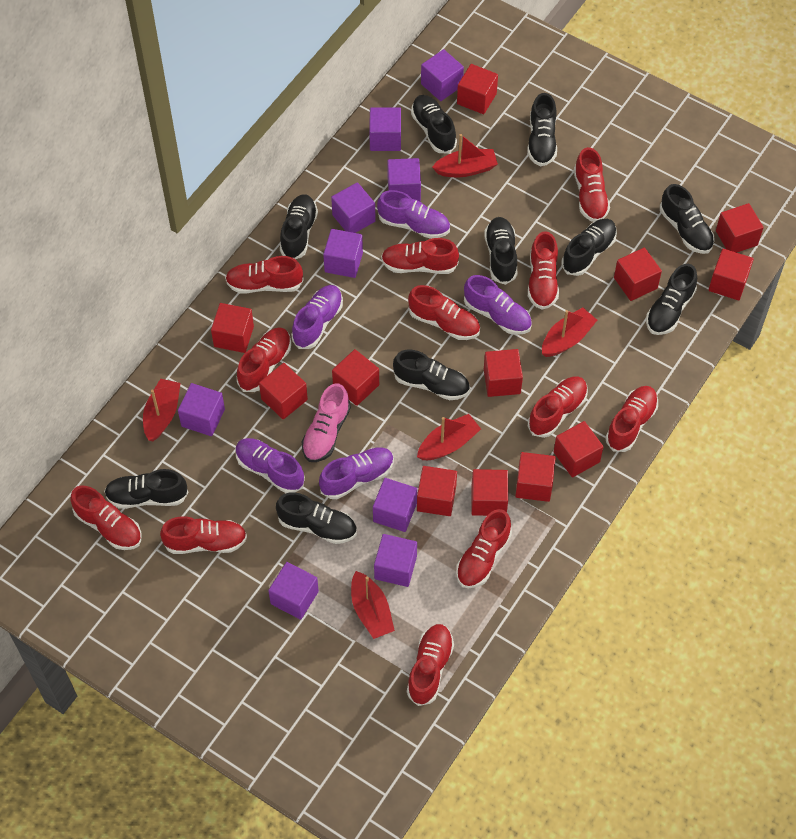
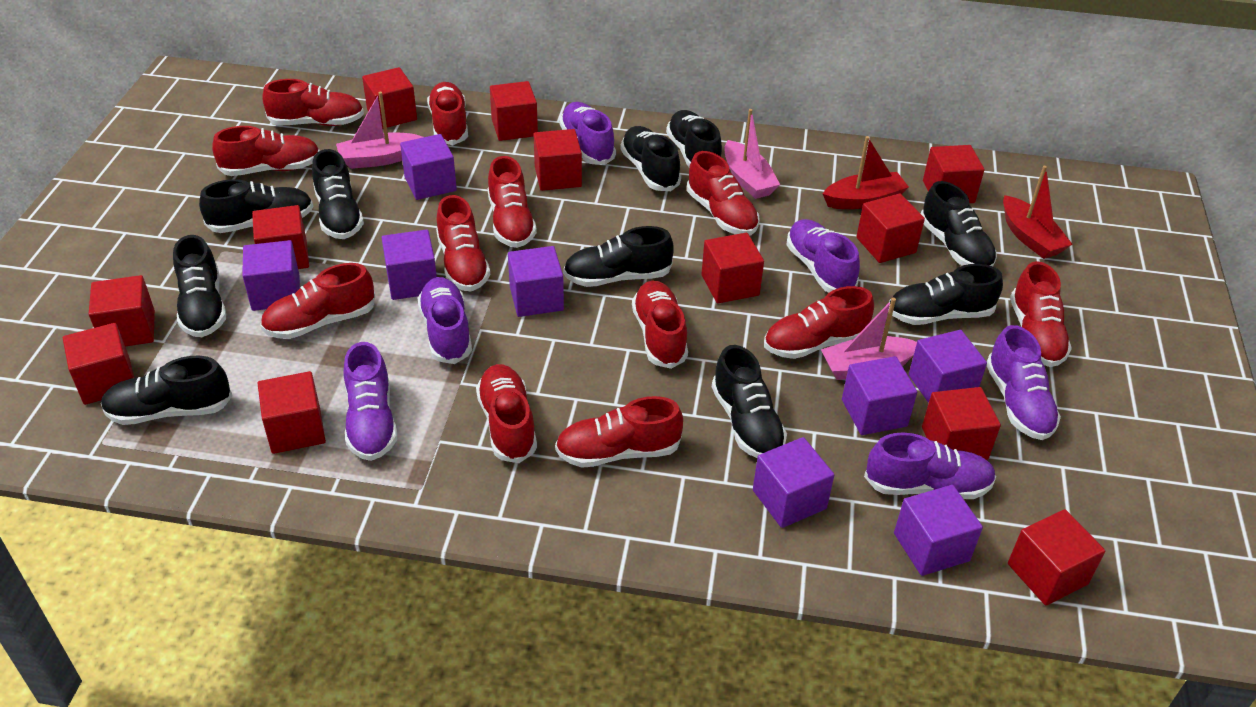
pink boat: none = 0 -> [336,92,423,169] [724,109,780,199] [821,298,917,380] = 3
pink shoe: [302,383,351,462] = 1 -> none = 0
purple cube: [178,383,225,436] [268,562,319,620] [323,229,363,278] [331,182,376,233] [369,107,401,151] [373,478,417,532] [374,534,417,587] [387,158,421,202] [421,49,464,101] = 9 -> [242,240,300,311] [382,230,437,300] [400,134,457,200] [508,246,564,317] [753,437,834,528] [842,356,917,435] [894,485,983,576] [909,330,987,403] = 8
purple shoe: [235,438,305,493] [291,285,343,349] [319,448,394,499] [377,190,450,239] [464,275,532,335] = 5 -> [343,342,397,461] [418,277,472,364] [560,102,616,165] [786,219,860,293] [864,433,996,499] [986,325,1061,440] = 6
red boat: [143,379,181,441] [351,571,395,639] [417,414,481,460] [432,134,498,177] [542,307,597,357] = 5 -> [823,136,909,209] [1003,166,1073,259] = 2

